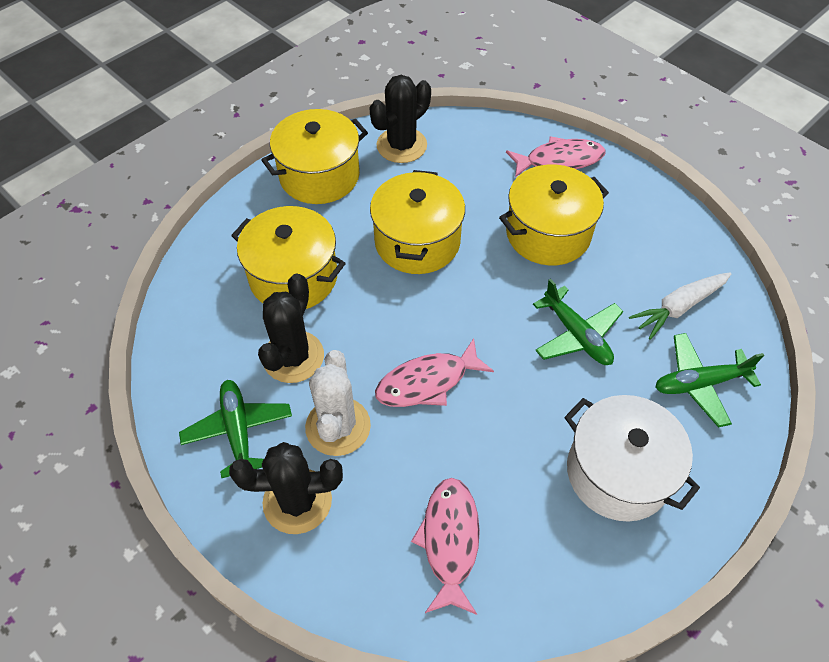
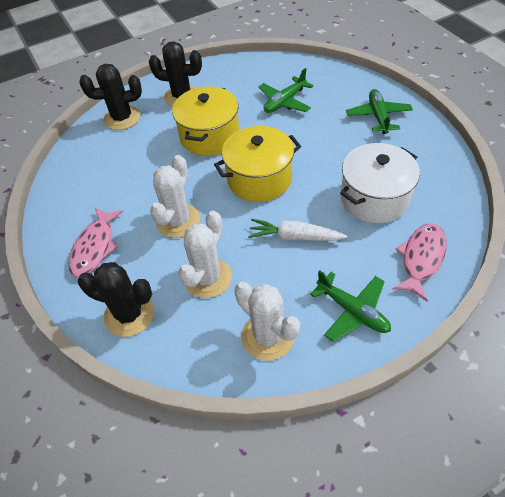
pink fish: [375,338,494,407] [411,478,480,615] [506,136,605,177] = 3 -> [69,208,123,278] [392,223,447,302] = 2
white cactus: [305,350,371,456] = 1 -> [150,155,200,238] [178,211,232,298] [234,282,300,361] = 3
yellow pot: [231,206,346,309] [261,109,368,204] [370,170,465,274] [499,164,609,265] = 4 -> [172,86,239,156] [214,126,301,202] = 2

